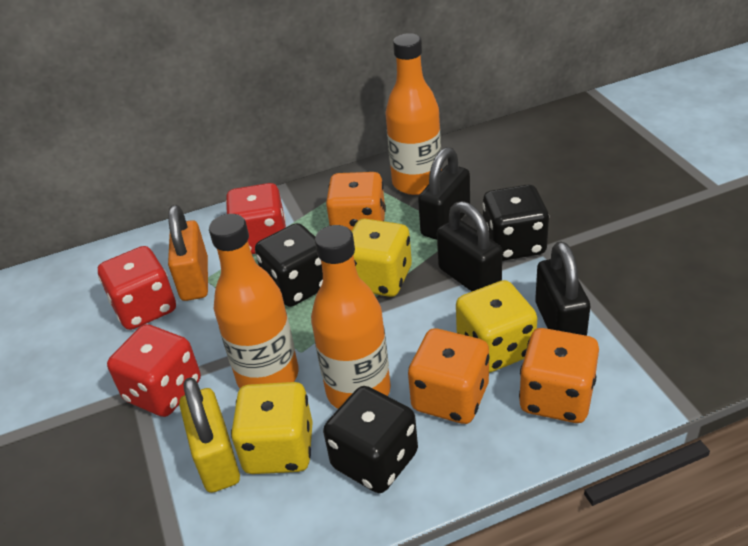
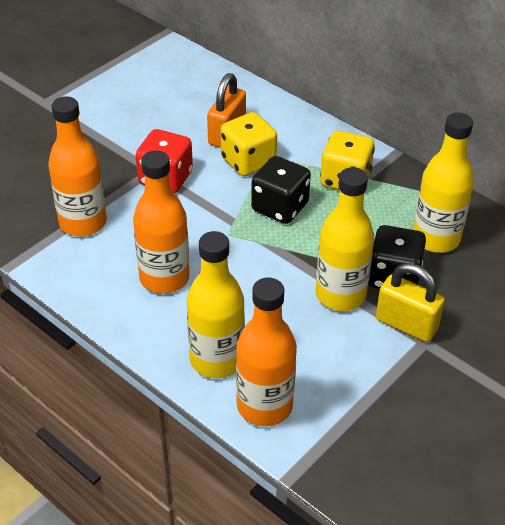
black dice: [255,223,323,307] [323,386,418,493] [482,184,549,261] = 3 -> [251,156,311,224] [369,225,426,289] = 2
black padlock: [418,147,470,240] [437,201,502,291] [535,241,590,336] = 3 -> none = 0
orange dice: [326,172,386,231] [408,328,490,424] [519,328,599,423] = 3 -> none = 0
red dice: [98,246,176,330] [107,324,201,417] [226,183,286,254] = 3 -> [136,129,193,193] = 1
yellow bottle: none = 0 -> [187,231,245,378] [316,167,374,311] [413,112,474,253] = 3
yellow dice: [231,382,313,474] [351,219,412,297] [456,280,537,373] = 3 -> [221,112,277,176] [320,130,375,190] = 2

